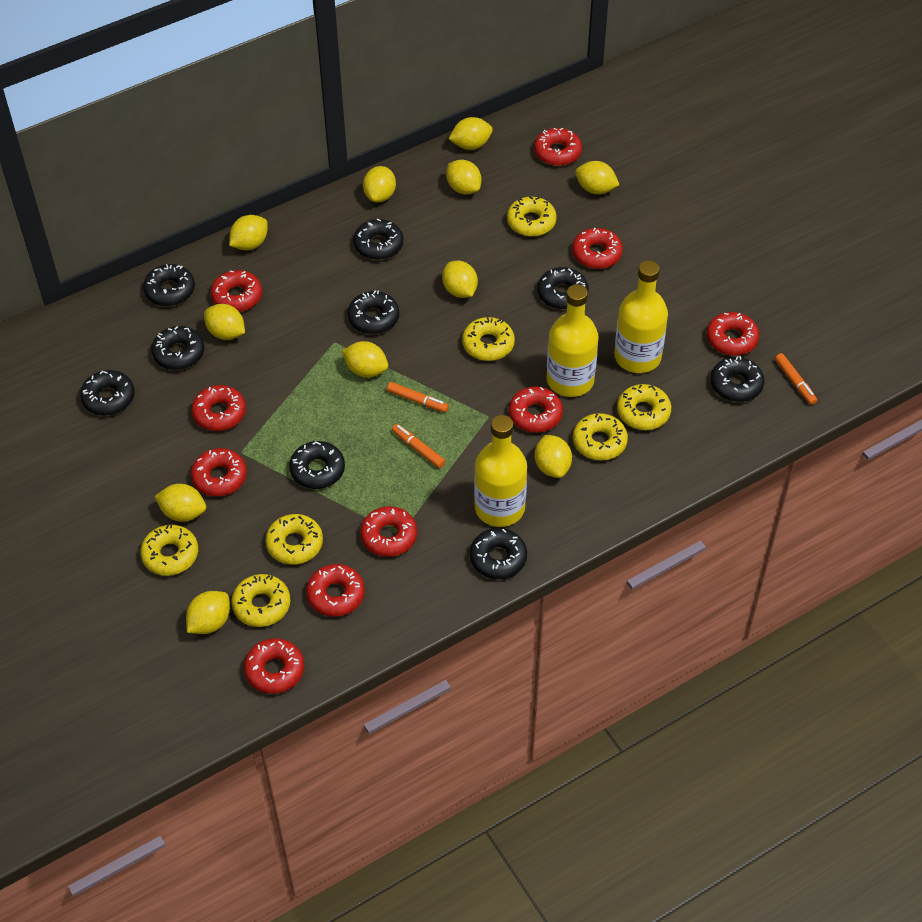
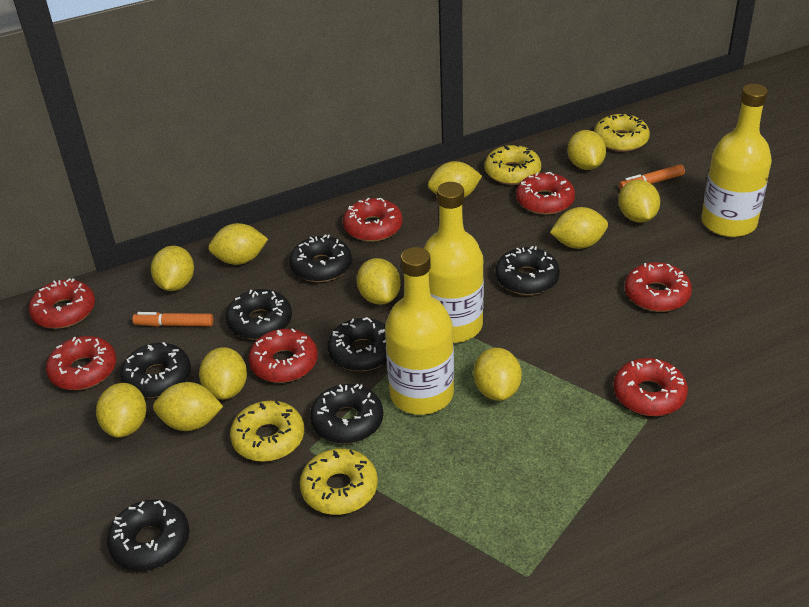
black donut: [80,370,135,416] [143,264,195,306] [151,326,204,370] [289,441,345,489] [347,290,399,334] [353,219,403,260] [470,528,527,579] [537,267,589,309] [710,356,764,402] = 9 -> [107,499,189,571] [120,342,191,398] [226,289,292,340] [290,235,352,282] [310,384,383,444] [327,317,387,371] [495,246,560,295] = 7
orange marker: [387,382,449,412] [392,424,445,468] [775,353,817,405] = 3 -> [132,312,214,327] [619,164,685,190] = 2
red donut: [191,385,246,431] [191,448,247,496] [211,270,262,312] [244,638,304,694] [306,564,365,617] [360,506,417,557] [509,386,563,433] [534,128,582,166] [572,228,623,269] [707,312,760,356] = 10 -> [29,278,95,329] [46,336,117,390] [248,328,318,383] [343,198,403,242] [516,172,575,215] [613,358,688,416] [625,262,692,312] = 7
yellow donut: [140,524,198,576] [231,574,291,627] [266,514,323,565] [462,317,515,361] [507,197,557,237] [573,413,628,460] [617,384,671,430] = 7 -> [230,400,304,462] [300,449,378,515] [485,144,541,185] [594,114,650,152] = 4

